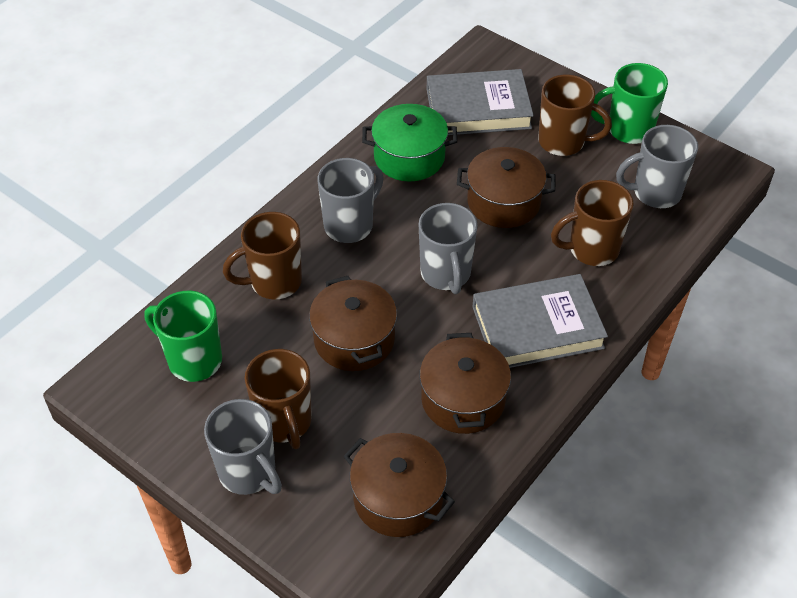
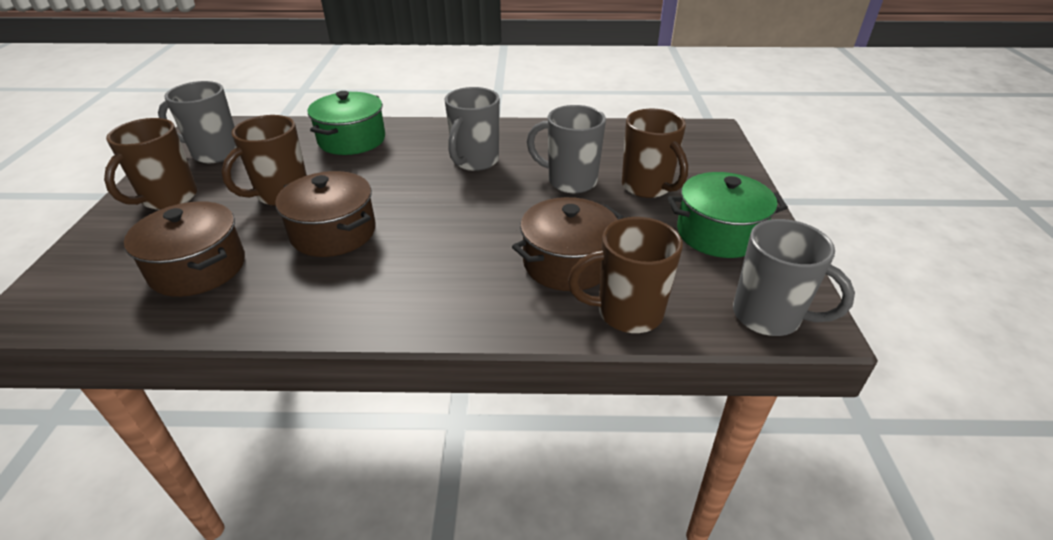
brown pot: [309,276,397,371] [343,433,455,537] [419,333,511,434] [457,147,556,228] = 4 -> [124,201,245,297] [275,171,376,257] [512,197,624,291] = 3
green mug: [145,291,222,382] [591,63,668,144] = 2 -> none = 0
green pot: [362,104,457,181] = 1 -> [308,91,385,155] [668,172,788,258] = 2
grey book: [427,69,534,135] [472,274,608,368] = 2 -> none = 0

